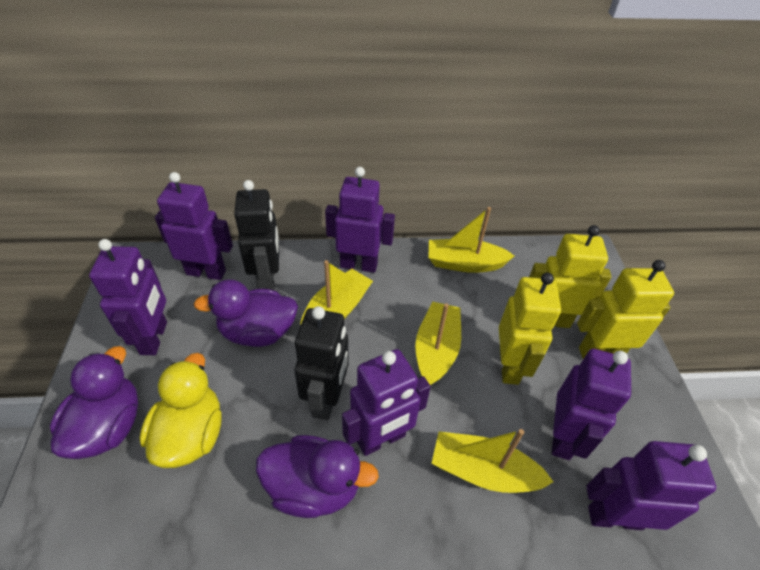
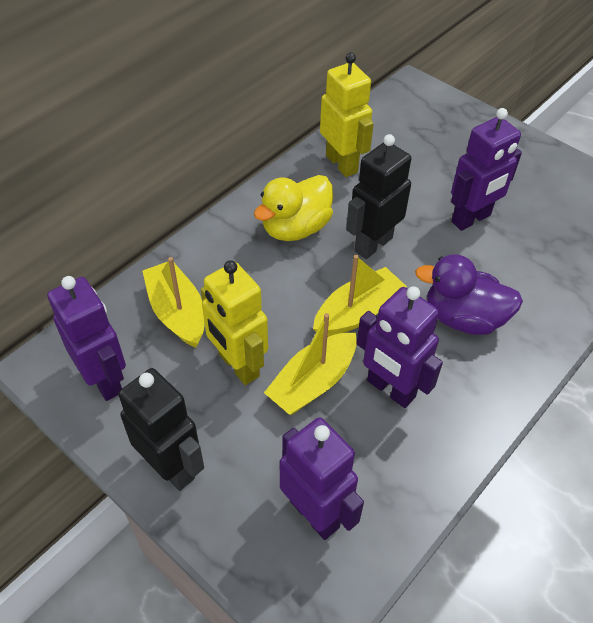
purple duck: [50,346,138,459] [194,279,298,347] [256,435,379,518] = 3 -> [415,254,523,335] = 1
purple robot: [89,239,167,355] [155,172,233,280] [325,167,395,273] [342,349,431,456] [552,349,631,460] [586,441,716,530] = 6 -> [47,276,126,401] [280,417,364,540] [356,286,443,408] [451,108,522,231] = 4
yellow boat: [300,260,373,326] [415,302,461,385] [428,207,514,273] [431,429,554,493] = 4 -> [142,257,204,348] [264,313,357,415] [313,255,407,336] = 3
yellow robot: [499,272,561,385] [529,225,612,328] [577,260,674,359] = 3 -> [201,260,268,385] [320,53,374,177] = 2

